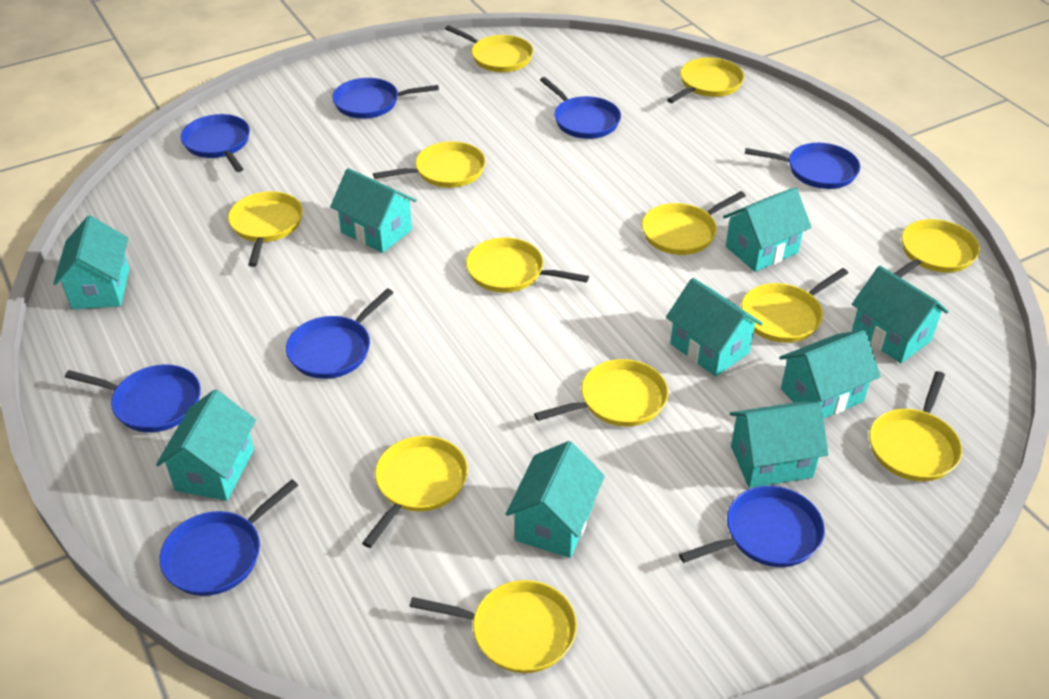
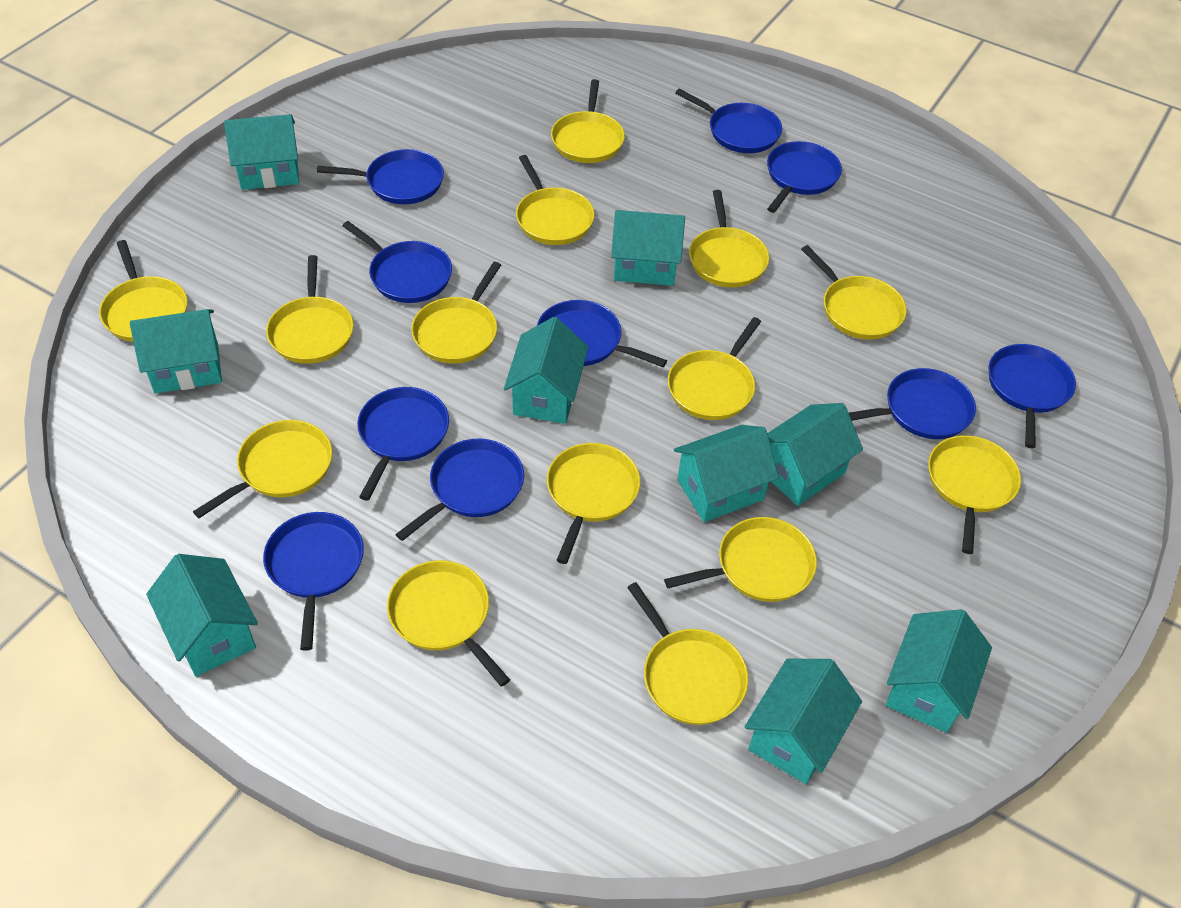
blue pan: [65,365,201,432] [160,480,298,596] [181,114,250,172] [286,288,394,379] [332,78,439,119] [540,77,621,139] [679,486,825,567] [745,143,860,189] = 8 -> [263,512,364,651] [317,149,444,204] [342,221,452,303] [357,387,449,501] [395,439,524,541] [537,300,667,367] [675,88,782,153] [767,141,842,213] [849,368,976,439] [989,344,1076,448] = 10
yellow pan: [228,191,303,267] [362,436,468,548] [373,141,486,188] [409,580,577,673] [445,25,533,72] [466,237,589,293] [534,359,668,426] [642,191,746,255] [667,58,744,103] [741,268,848,343] [869,371,962,481] [894,219,980,278] = 12 -> [99,240,187,342] [193,420,332,518] [266,255,354,364] [387,560,510,687] [411,262,501,363] [516,155,594,245] [547,443,640,564] [551,79,625,163] [627,582,748,725] [664,517,817,602] [668,317,761,420] [689,190,769,287] [801,245,906,339] [928,435,1021,554] = 14

